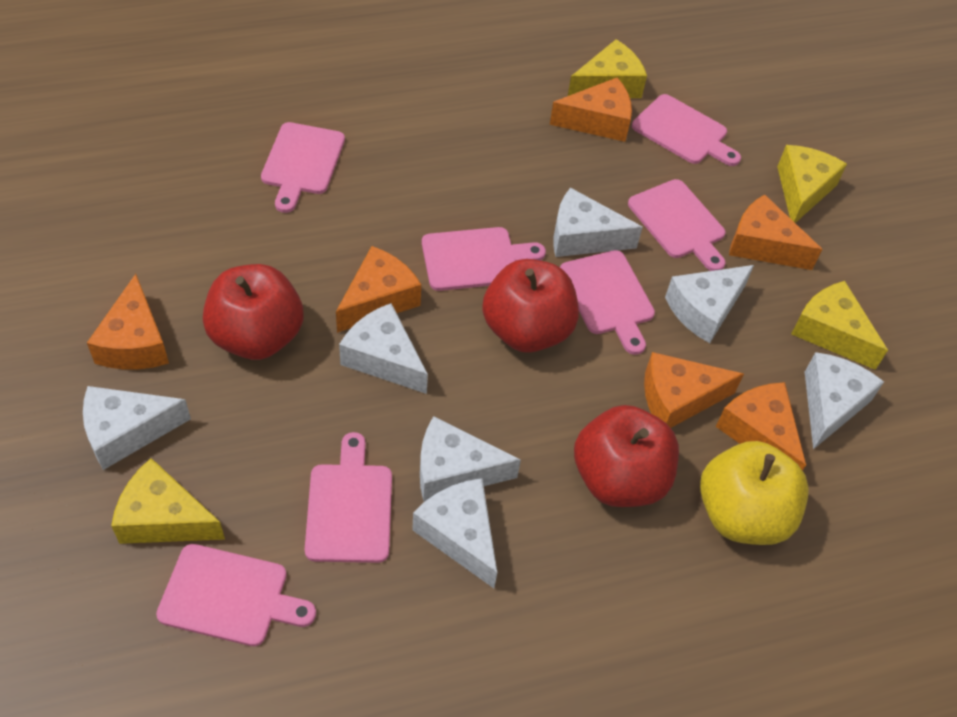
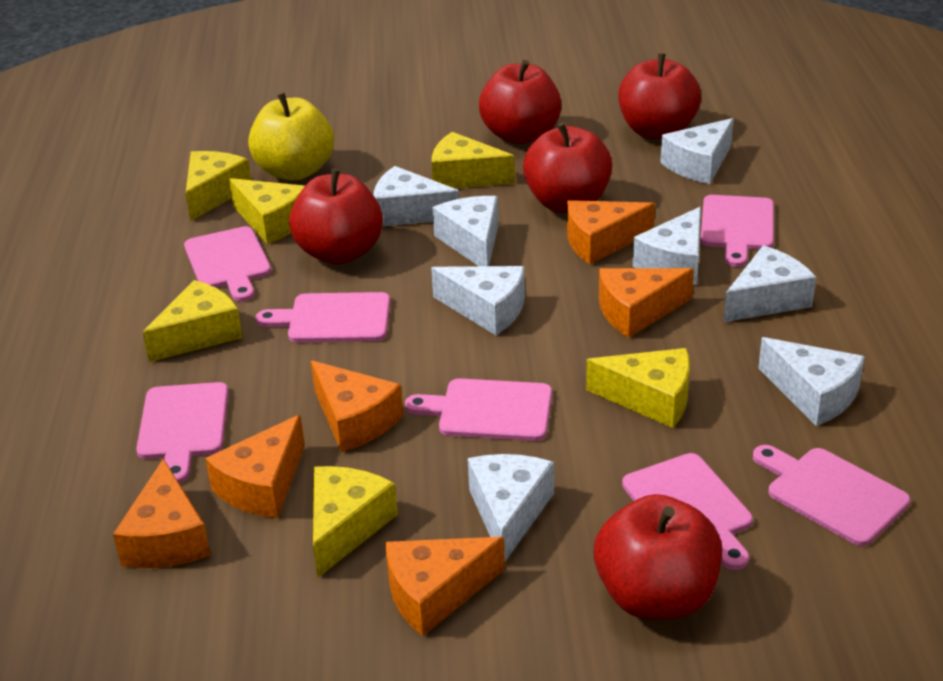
red apple: [203,264,303,360] [482,259,579,353] [574,405,679,507] = 3 -> [289,169,383,264] [479,60,562,144] [523,122,612,213] [594,494,722,620] [618,53,701,140] = 5
white cheese: [83,386,191,470] [339,303,428,394] [412,478,497,588] [420,416,521,501] [553,187,643,257] [665,265,754,343] [805,352,884,450] = 7 -> [374,166,459,227] [431,266,525,335] [432,196,499,266] [468,454,554,561] [633,207,701,285] [660,118,734,184] [723,245,816,322] [758,337,865,426] = 8
yellow cheese: [111,458,225,544] [568,39,647,98] [777,145,847,223] [791,281,888,370] = 4 -> [143,280,243,362] [185,151,251,221] [229,178,305,244] [313,466,398,578] [432,132,515,188] [586,348,690,428] = 6

